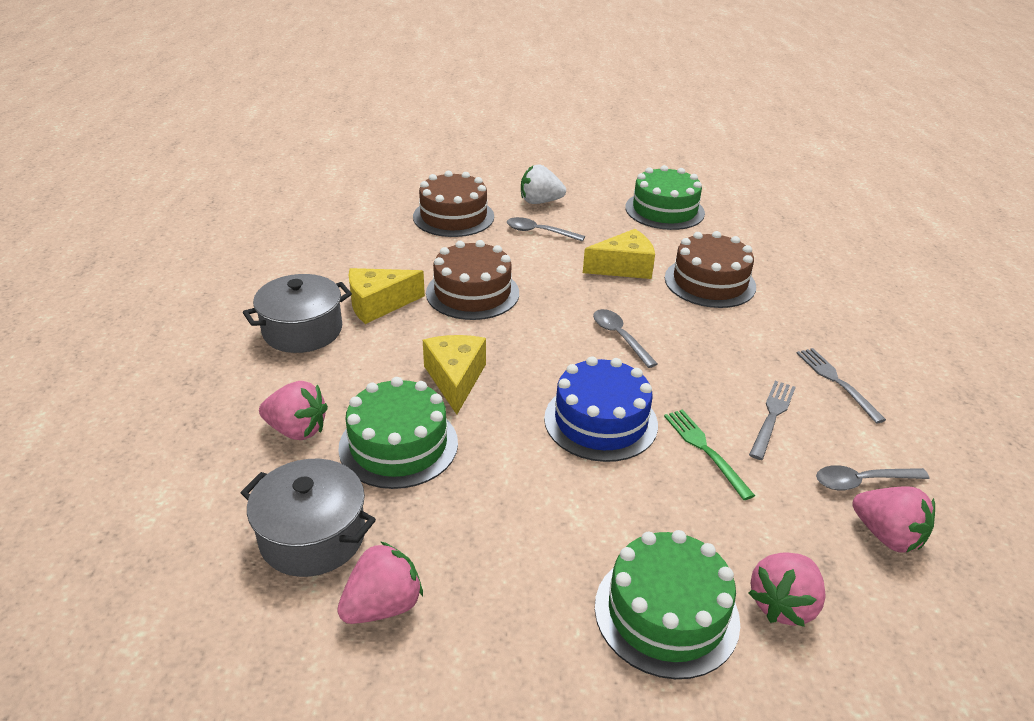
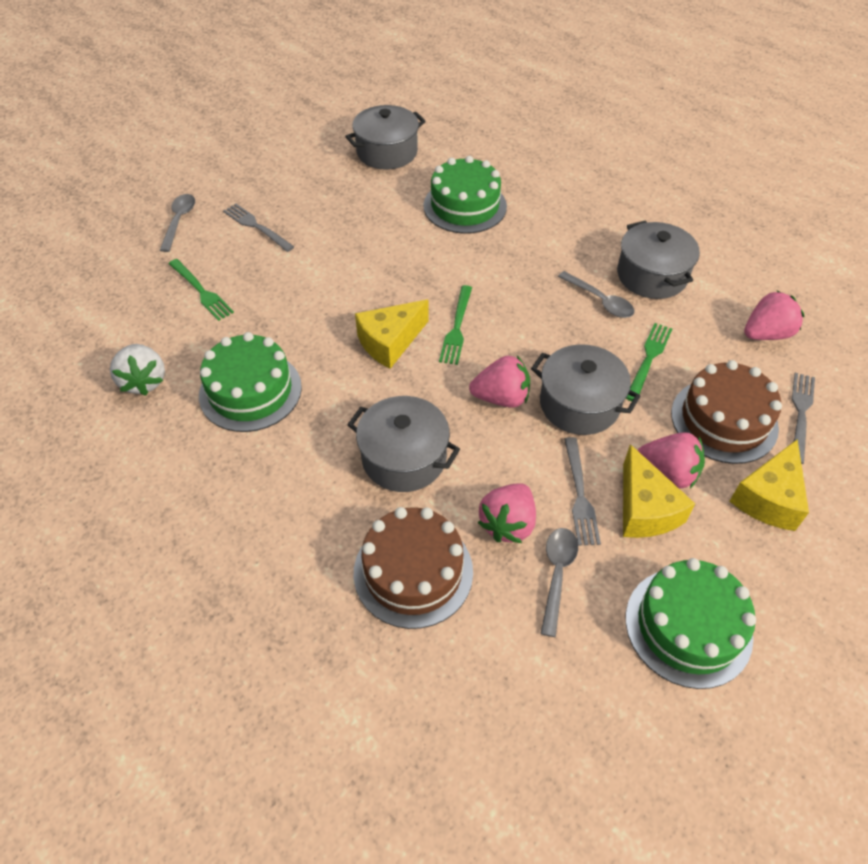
blue cake: [544,356,658,462] = 1 -> none = 0
brown cake: [413,171,494,237] [426,240,519,320] [665,231,756,308] = 3 -> [354,507,473,629] [671,360,782,464] = 2
green fork: [664,409,755,500] = 1 -> [168,259,234,321] [439,285,472,365] [626,323,672,401] = 3
grey fork: [749,381,795,460] [797,348,886,423] = 2 -> [223,203,294,252] [564,437,601,546] [792,373,815,464] = 3
grey pot: [241,459,376,577] [243,274,352,353] = 2 -> [345,105,426,170] [347,396,460,492] [531,344,640,435] [617,220,700,299] = 4

